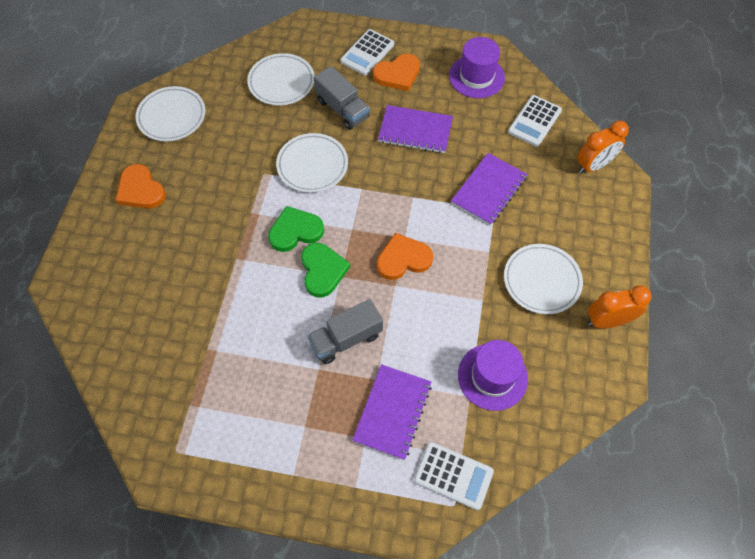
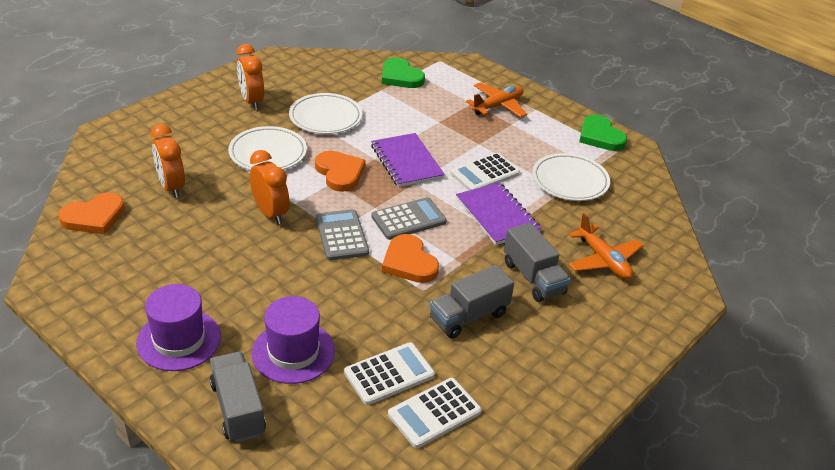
grey calculator: none = 0 -> [316,209,369,260] [371,197,447,240] = 2
grey truck: [307,299,383,364] [314,66,370,130] = 2 -> [210,352,266,443] [429,265,514,339] [504,223,570,302] = 3
orange clock: [577,120,629,174] [588,285,652,328] = 2 -> [151,124,185,198] [237,44,264,110] [250,150,290,225] = 3
orange plane: none = 0 -> [466,82,527,118] [568,213,643,279] = 2
purple notebook: [352,364,432,460] [378,105,453,153] [451,153,527,226] = 3 -> [371,133,445,187] [456,182,541,245] = 2
white plate: [135,86,205,141] [247,53,315,105] [276,133,348,193] [504,244,583,314] = 4 -> [228,126,307,170] [289,93,362,134] [532,153,610,201] = 3

